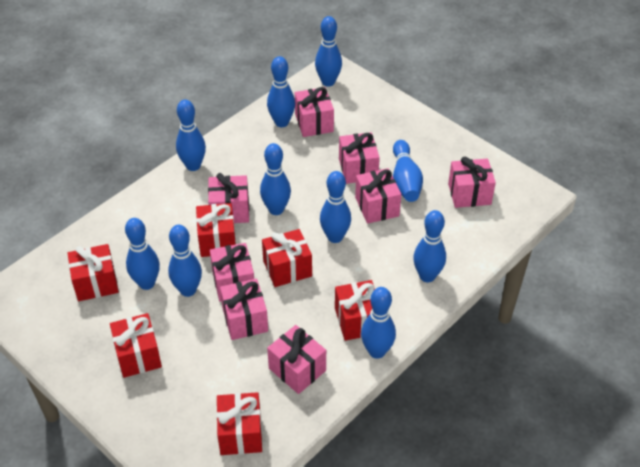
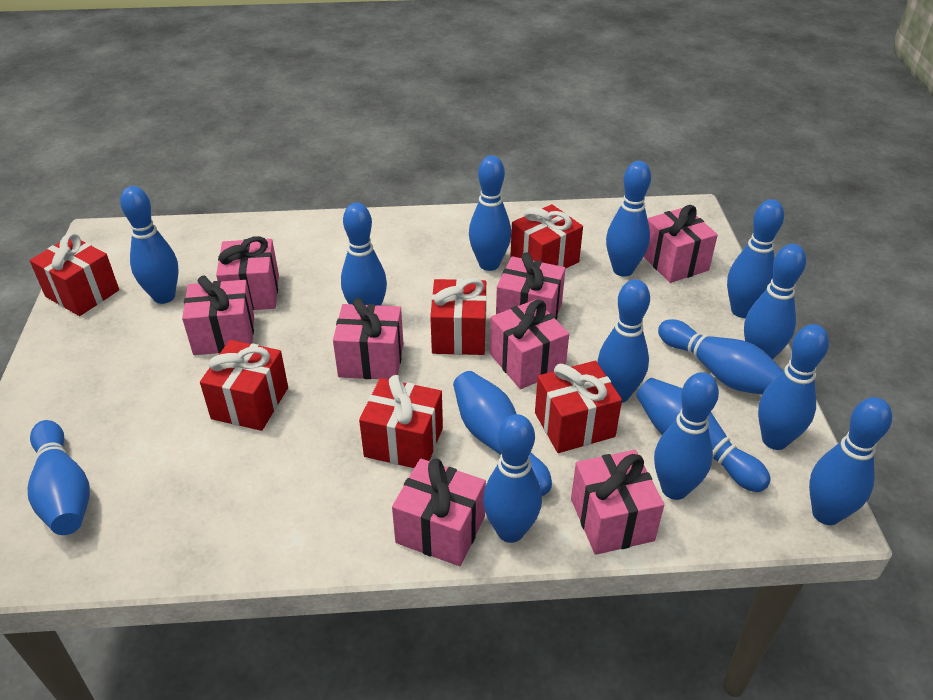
blue bowling pin: [125,218,160,290] [168,225,202,297] [176,100,206,171] [260,143,291,215] [267,56,295,127] [315,16,342,87] [320,171,351,243] [361,287,396,359] [393,140,423,202] [413,210,446,282] = 10 -> [28,420,90,535] [120,186,179,304] [341,203,387,306] [453,371,552,496] [469,155,511,271] [483,414,542,543] [597,279,650,403] [606,161,651,277] [636,378,771,492] [654,372,719,500] [658,319,783,394] [727,199,784,318] [744,244,806,360] [758,324,829,450] [809,397,892,525] = 15

